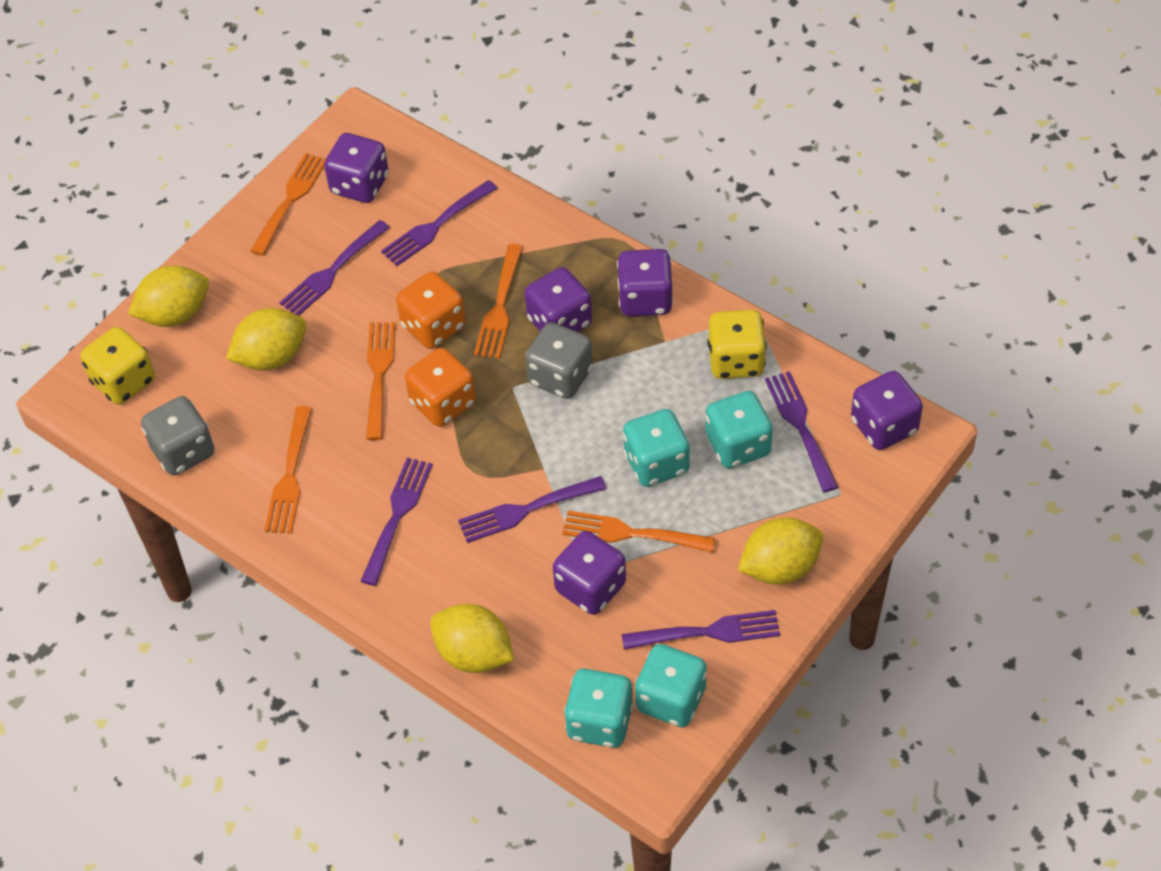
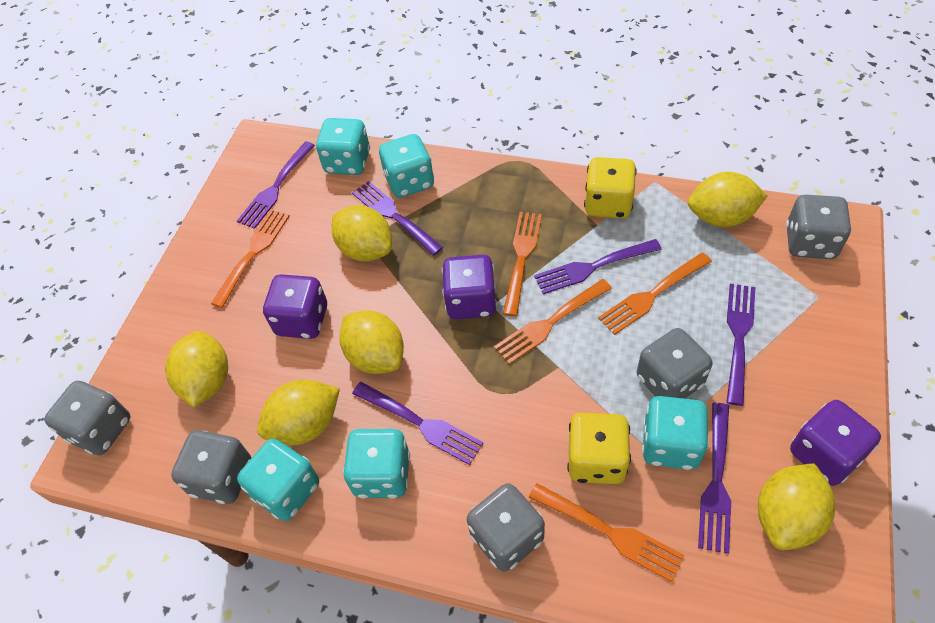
grey dice: [141,396,214,475] [525,322,593,399] = 2 -> [44,381,130,455] [171,430,251,504] [467,483,545,572] [637,328,712,399] [786,195,852,259] = 5
orange dice: [396,272,466,349] [405,348,476,427] = 2 -> none = 0
purple dice: [324,133,389,203] [525,267,592,332] [553,531,626,615] [617,249,673,316] [851,371,923,450] = 5 -> [263,274,327,339] [442,255,497,319] [790,400,881,486] = 3
turquoise dice: [564,669,634,748] [623,409,690,487] [635,644,707,727] [706,391,773,468] = 4 -> [237,438,319,521] [316,118,370,175] [343,429,410,499] [379,134,434,198] [642,396,709,470] = 5
yellow lemon: [128,265,209,327] [226,308,306,370] [430,604,514,673] [738,517,823,584] = 4 -> [165,331,228,407] [257,380,340,445] [332,205,392,261] [339,310,404,374] [688,172,768,227] [758,463,835,550] = 6

